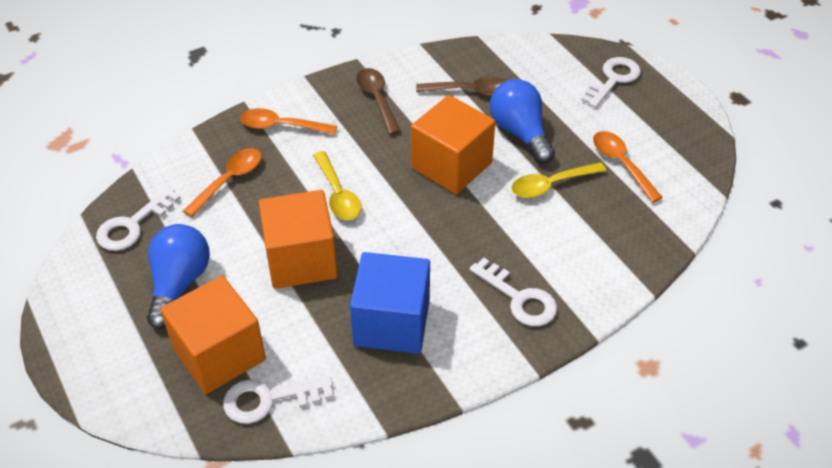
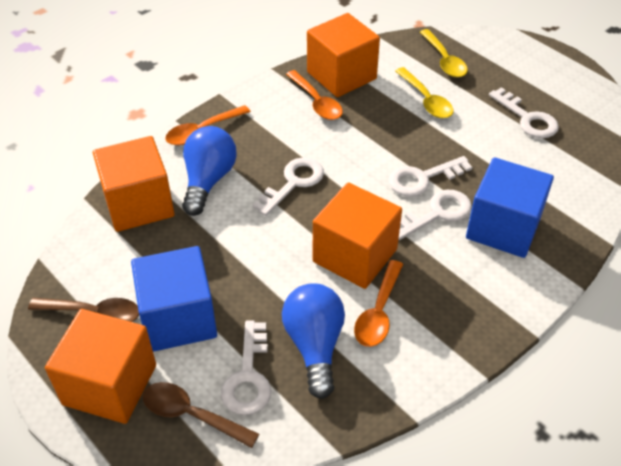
blue cube: [350,252,430,354] = 1 -> [131,246,217,352] [466,157,554,258] = 2
orange cube: [160,276,266,394] [259,190,338,289] [411,95,495,194] = 3 -> [45,309,156,424] [93,136,175,232] [307,13,380,97] [313,182,402,289] = 4
white key: [96,187,181,251] [223,377,333,424] [469,258,557,327] [581,57,641,108] = 4 -> [221,320,271,415] [253,157,324,216] [389,156,472,197] [398,190,472,240] [489,87,559,138] = 5

